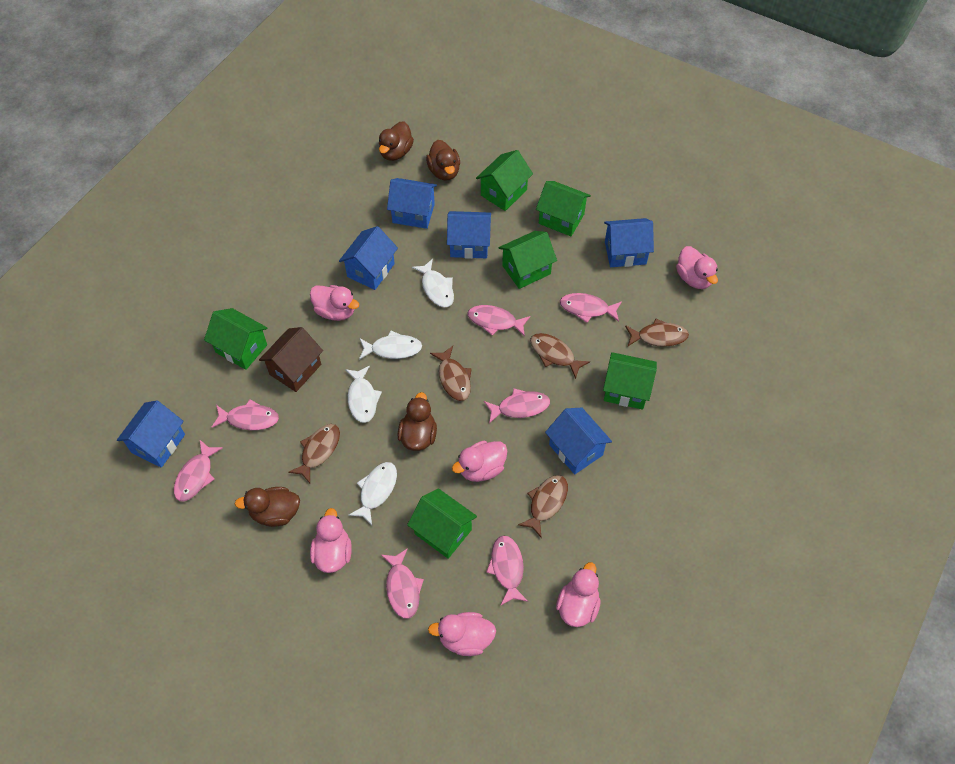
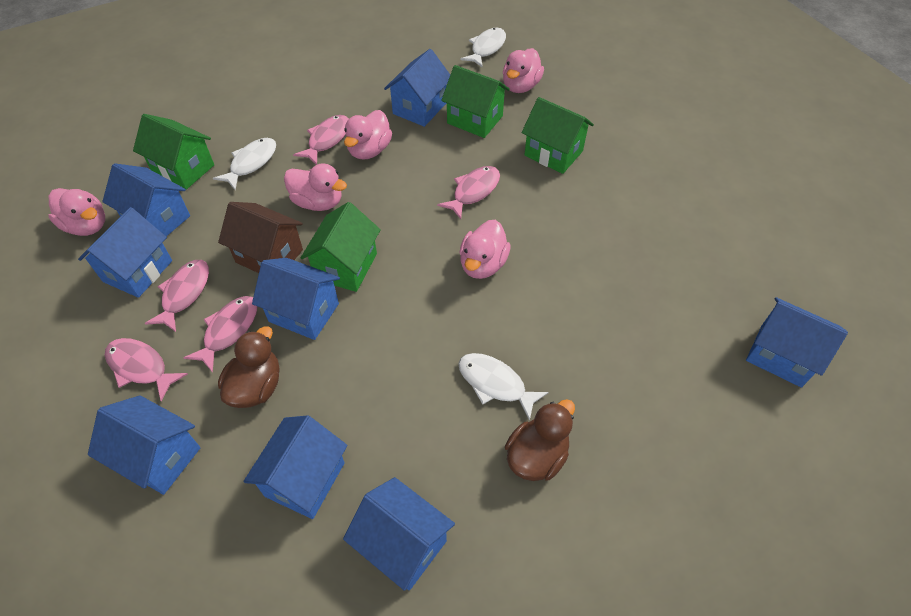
blue house: [117,401,185,468] [339,226,398,290] [387,178,437,229] [447,211,491,259] [545,408,612,475] [604,218,654,267] = 6 -> [78,207,172,298] [88,395,200,495] [102,163,190,237] [243,415,347,519] [252,258,340,340] [343,477,455,591] [384,49,450,127] [746,297,848,388] = 8
brown duck: [235,487,300,527] [379,121,414,161] [398,392,437,451] [426,140,460,180] = 4 -> [218,326,279,408] [505,399,575,481] = 2
brown fish: [288,424,340,483] [430,346,472,401] [518,475,568,538] [530,333,590,379] [625,318,689,347] = 5 -> none = 0
green house: [204,308,267,370] [407,488,477,558] [476,150,533,211] [498,231,557,289] [536,181,591,236] [603,352,657,410] = 6 -> [133,114,214,190] [300,202,381,292] [441,65,510,138] [522,97,594,174] = 4
pink duck: [310,285,359,321] [310,508,352,573] [428,612,496,656] [452,441,507,482] [556,562,601,627] [676,246,718,289] = 6 -> [48,188,105,236] [284,163,347,211] [344,110,392,160] [459,220,511,279] [503,48,544,93] = 5
pink fish: [174,440,223,501] [212,399,279,430] [381,548,424,619] [468,305,530,337] [484,389,550,424] [486,536,528,606] [560,293,622,323] = 7 -> [105,338,188,402] [145,260,209,332] [184,296,258,373] [293,115,349,165] [437,166,500,219] = 5
white fish: [345,366,382,423] [348,462,397,525] [359,331,422,360] [412,259,454,308] = 4 -> [213,138,276,190] [458,353,549,421] [460,27,506,68] = 3

